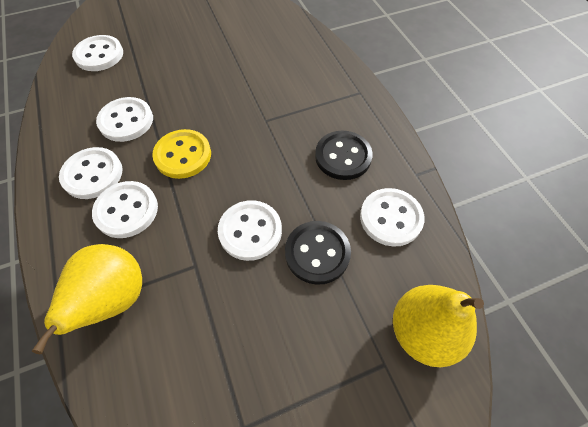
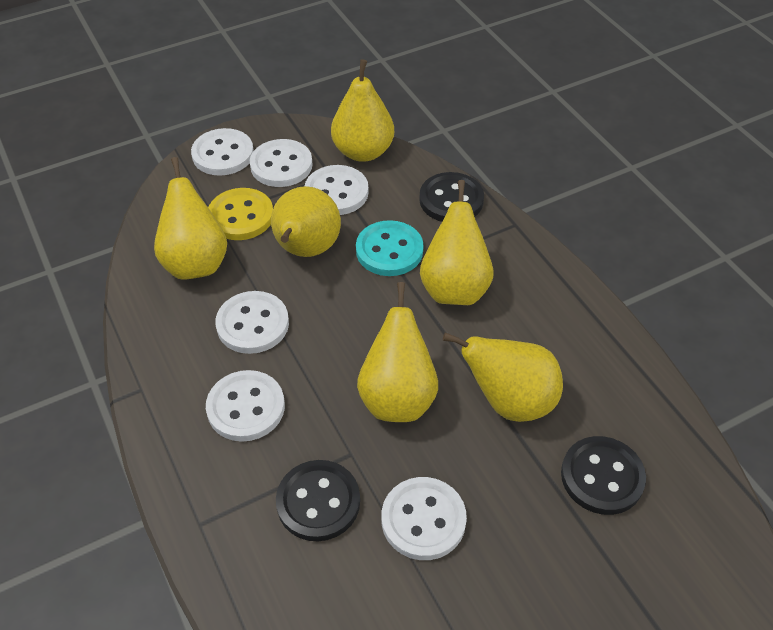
black button: [285,221,351,285] [315,130,373,180] = 2 -> [276,460,360,541] [419,172,484,222] [561,436,646,515] = 3
turquoise button: none = 0 -> [356,220,424,276] = 1
yellow pear: [32,244,142,354] [393,285,484,367] = 2 -> [154,157,227,280] [271,186,341,257] [331,59,394,162] [357,282,438,422] [420,180,494,305] [443,332,563,422] = 6

